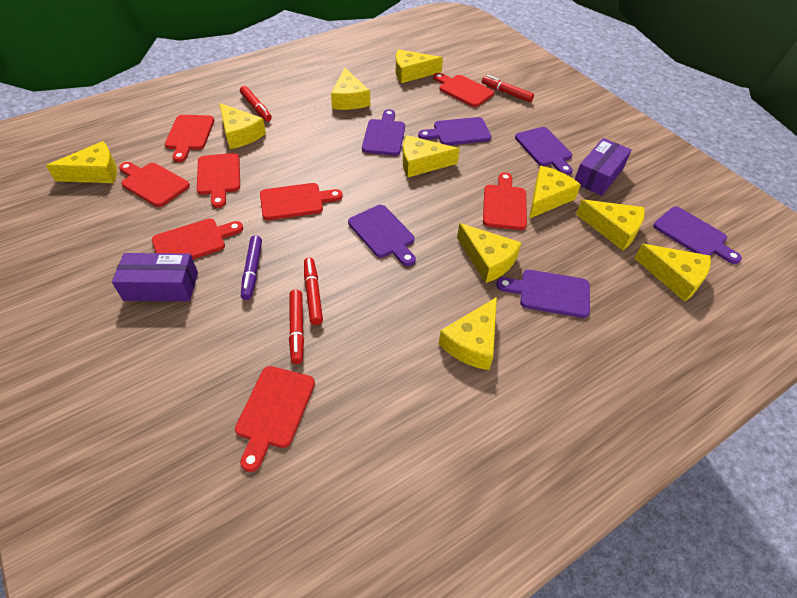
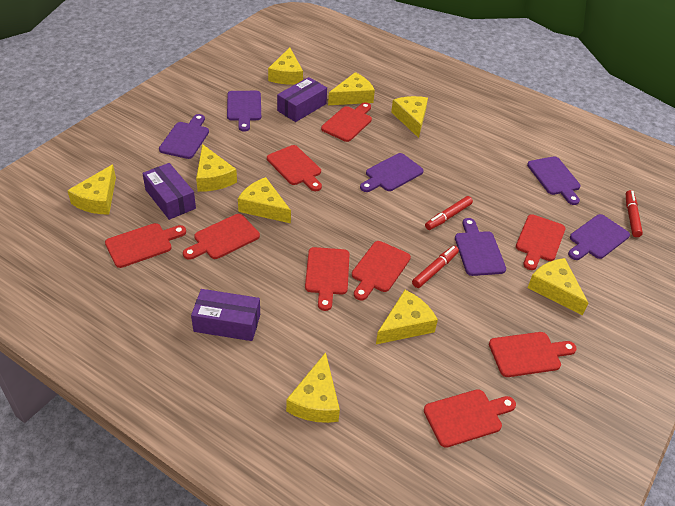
purple box: [112,253,198,301] [575,138,632,196] = 2 -> [142,163,196,220] [191,289,260,341] [277,77,327,122] = 3
purple marker: [241,235,262,300] = 1 -> none = 0
red cutting board: [119,162,190,207] [152,219,243,259] [165,115,214,162] [197,153,240,208] [235,366,315,472] [260,183,343,220] [433,73,494,107] [483,172,527,230] = 8 -> [105,223,186,268] [183,214,260,260] [267,145,322,191] [305,247,349,311] [321,102,372,142] [352,241,411,300] [424,389,516,448] [489,332,577,377] [516,214,565,270] = 9
red marker: [240,86,272,121] [289,290,304,364] [304,258,323,325] [482,75,534,102] = 4 -> [412,246,459,288] [425,196,473,230] [626,190,643,237] = 3
yellow cheese: [46,141,117,183] [219,103,266,149] [331,68,370,110] [396,49,443,83] [403,135,460,177] [439,297,497,370] [457,223,522,283] [529,166,581,218] [576,199,645,250] [634,244,711,301] = 10 -> [67,164,116,215] [196,144,237,192] [238,177,291,223] [268,47,303,85] [286,352,340,423] [328,72,375,105] [376,290,438,344] [391,96,428,138] [528,258,588,315] = 9

